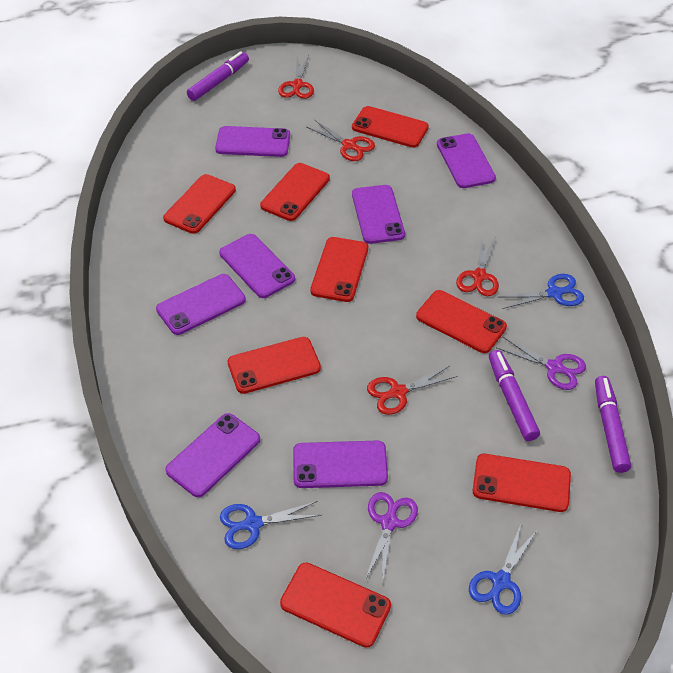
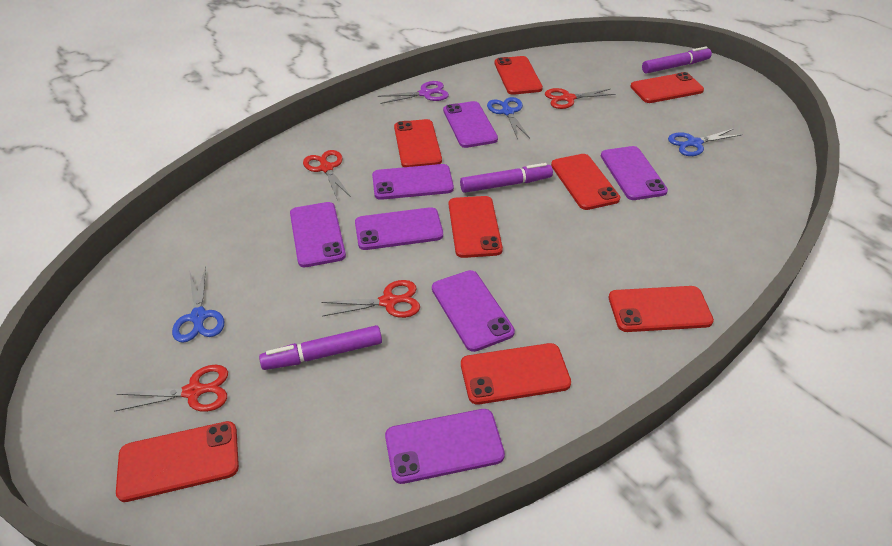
purple scissors: [365,492,418,583] [496,337,586,390] = 2 -> [378,81,449,104] = 1

